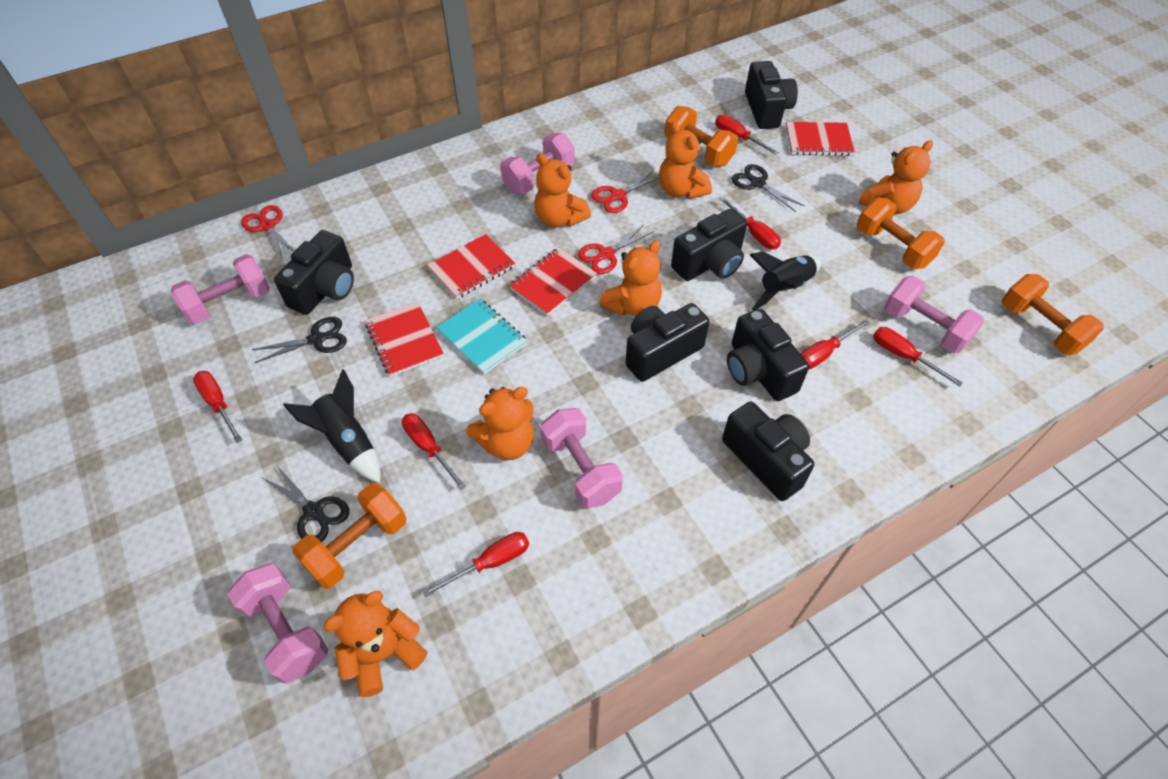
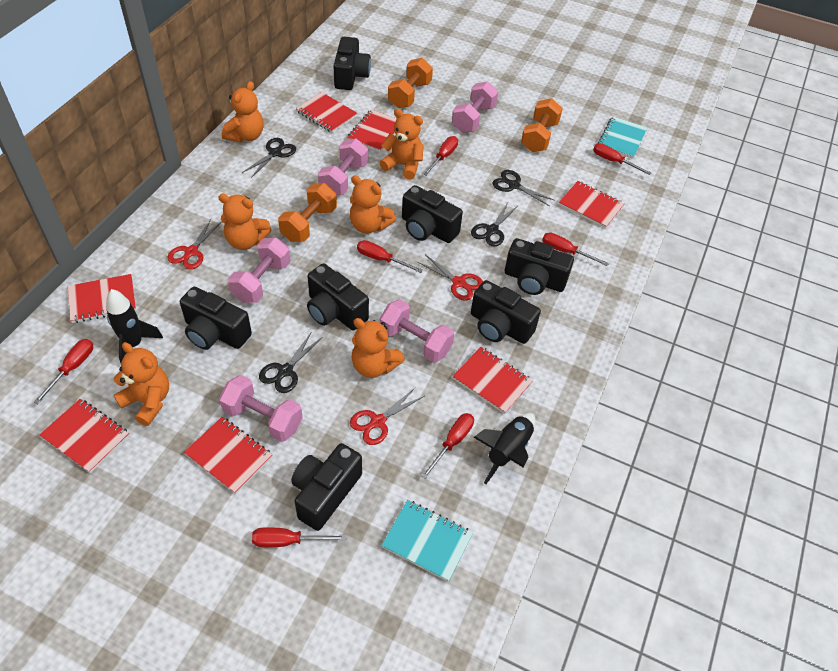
black camera: [274,230,354,315] [625,303,709,382] [671,209,747,281] [722,402,814,501] [727,308,809,401] [745,61,798,129] = 6 -> [180,286,252,350] [291,443,362,531] [307,264,369,331] [333,37,371,90] [402,185,463,243] [471,280,541,344] [505,238,574,295] = 7
black scissors: [252,317,347,363] [263,466,349,542] [731,164,804,212] = 3 -> [242,138,296,178] [259,333,322,393] [471,203,519,247] [492,170,555,206] = 4
orange dumbbell: [292,483,406,589] [665,106,738,166] [857,198,945,269] [1002,274,1104,355] = 4 -> [278,183,337,242] [388,58,433,108] [521,98,563,152] = 3
red notebook: [365,301,444,377] [427,234,515,299] [509,247,597,316] [786,122,855,156] = 4 -> [39,399,129,473] [68,274,136,323] [184,417,272,494] [296,92,358,133] [347,109,397,152] [453,347,533,414] [559,181,625,228] = 7
turquoise notebook: [436,299,527,374] = 1 -> [381,500,473,582] [598,117,647,159] = 2

